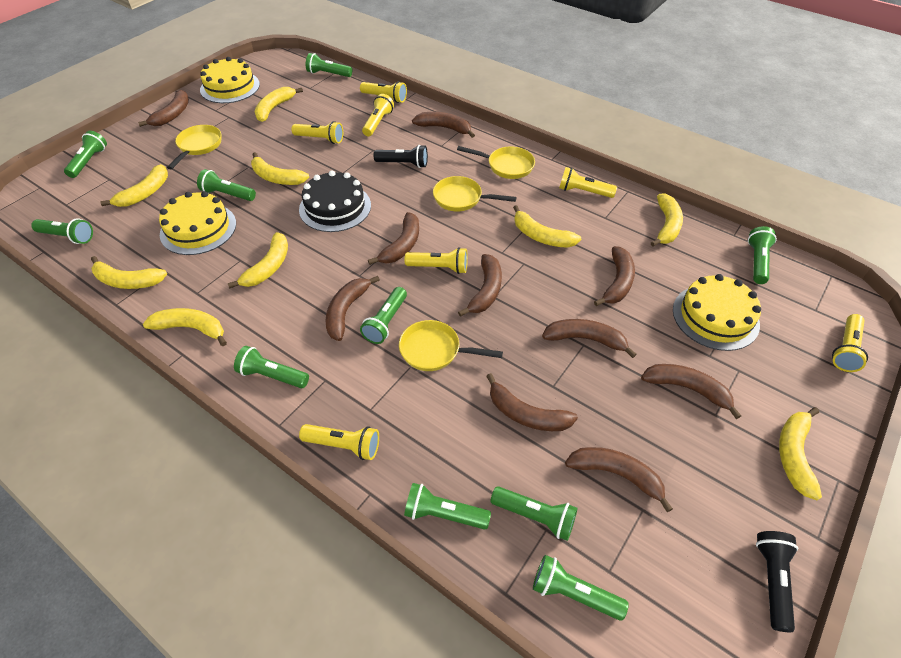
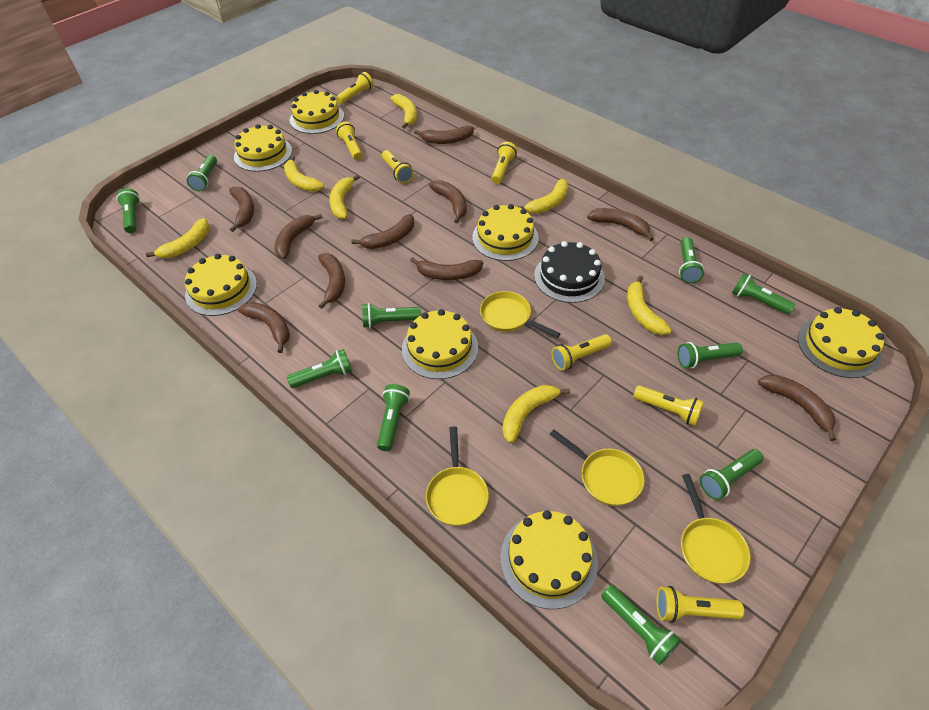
black flashlight: [374,145,428,168] [756,531,798,632] = 2 -> none = 0
yellow banana: [91,256,167,289] [100,164,168,207] [143,308,227,346] [228,232,288,288] [251,152,309,185] [255,87,303,122] [513,205,581,248] [651,194,683,247] [779,407,822,500] = 9 -> [146,218,209,258] [284,156,324,192] [329,174,360,219] [391,94,417,129] [502,385,570,443] [517,179,568,214] [627,276,672,335] = 7
yellow cake: [159,191,236,255] [200,57,260,103] [673,274,761,351] = 3 -> [185,254,257,316] [234,124,292,172] [290,90,344,134] [402,309,478,379] [472,204,539,261] [500,510,598,609] [798,307,884,378] = 7

